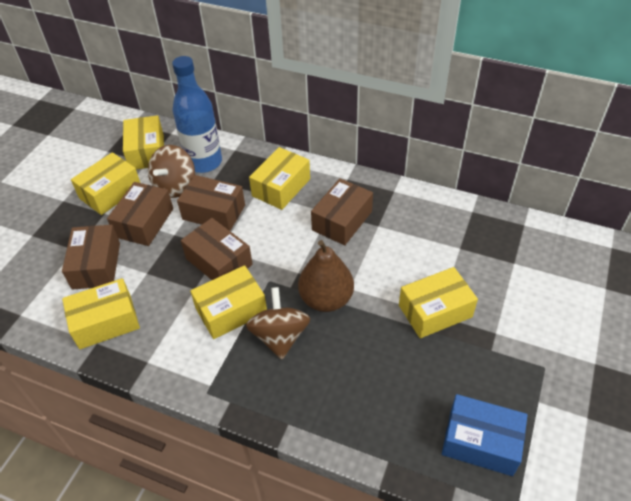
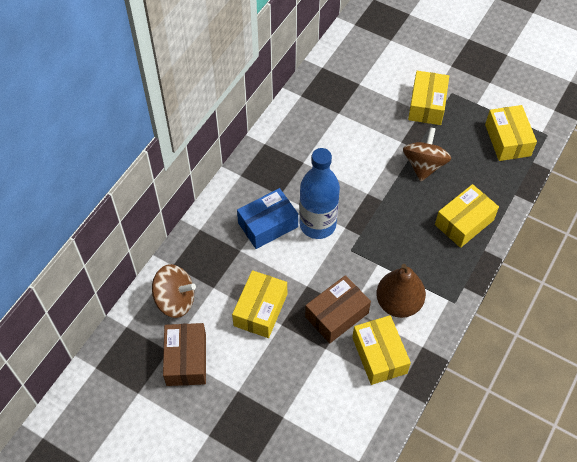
brown box: [62,225,120,290] [107,182,173,246] [177,175,245,231] [181,218,253,280] [311,178,373,245] = 5 -> [163,323,206,386] [305,275,371,343] = 2
yellow box: [62,278,140,349] [71,152,140,215] [123,115,164,170] [190,265,267,339] [249,147,310,210] [399,267,478,338] = 6 -> [232,270,287,338] [352,315,411,385] [408,71,449,125] [435,184,499,248] [485,105,537,161] = 5

